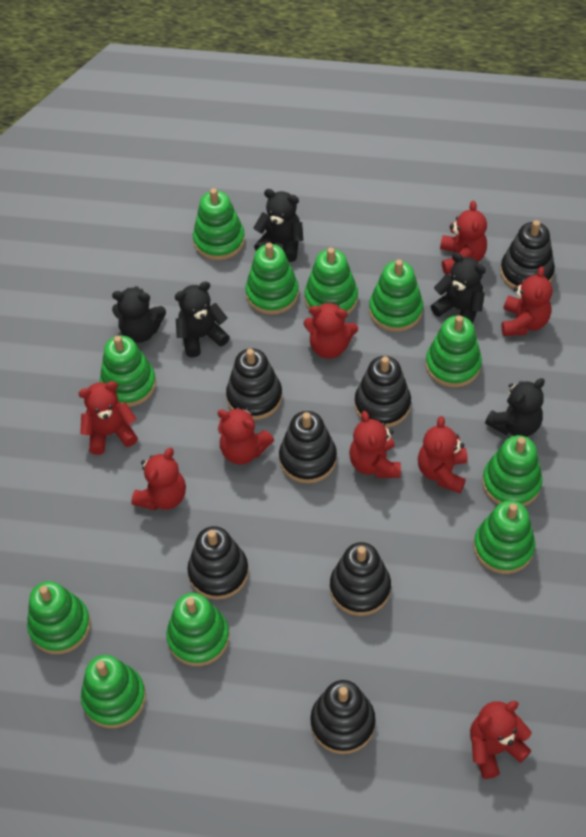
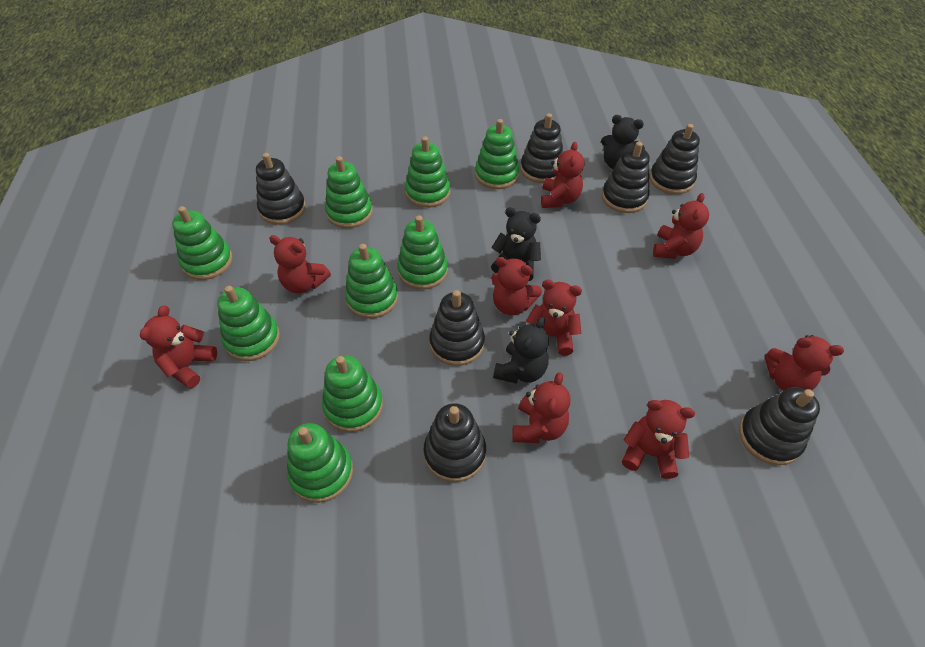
black teddy bear: [112,286,166,343] [175,281,230,358] [253,189,303,262] [431,252,486,324] [485,378,545,437] = 5 -> [491,207,541,281] [493,317,549,384] [601,115,645,169] = 3
green stacking toy: [27,581,91,654] [81,655,146,728] [100,335,156,407] [166,593,229,666] [193,188,245,260] [245,243,299,315] [305,248,358,315] [369,259,423,332] [426,315,482,388] [474,500,535,574] [482,435,542,506] = 11 -> [172,206,233,280] [217,286,280,361] [287,423,353,503] [322,355,383,432] [325,156,373,228] [345,244,398,319] [397,215,448,290] [405,136,450,208] [475,119,519,189] = 9

